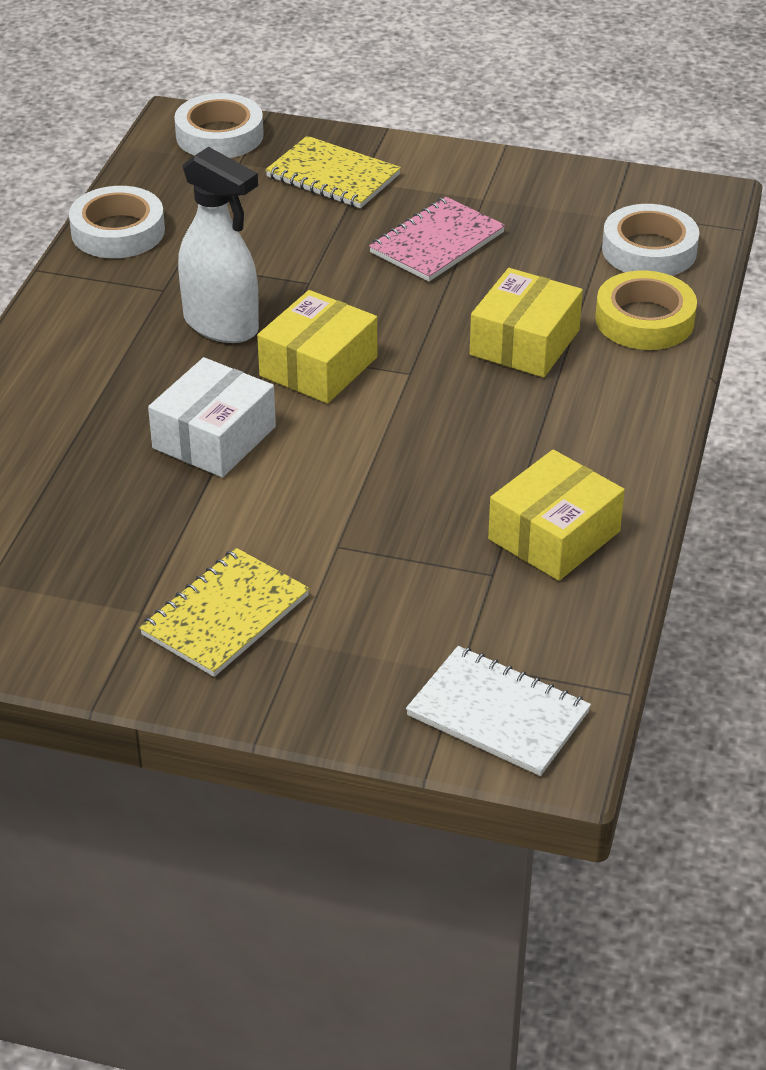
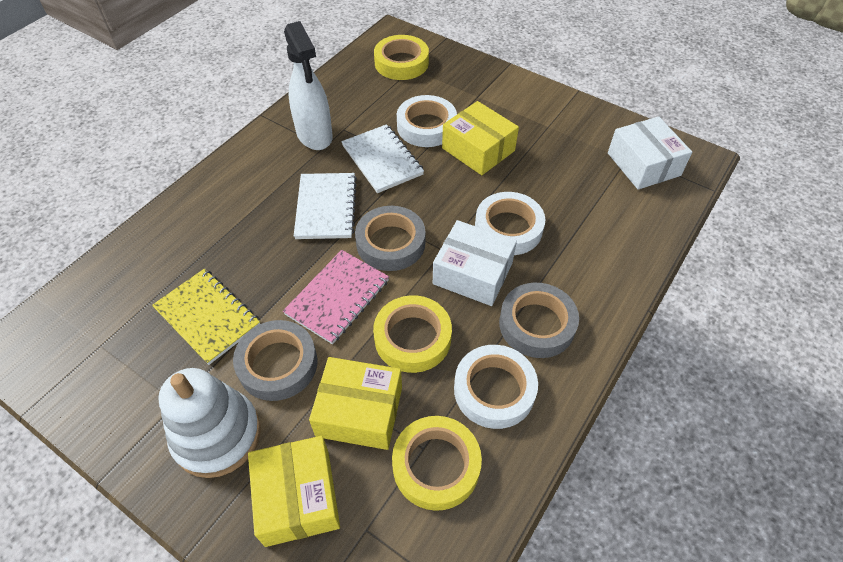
grey tape: none = 0 -> [233,320,318,401] [355,206,426,271] [499,283,579,358] = 3
white box: [148,357,276,477] = 1 -> [433,220,517,306] [608,116,692,190] = 2
white notebook: [406,646,591,776] = 1 -> [294,173,357,239] [341,124,424,193] = 2
white stacking toy: none = 0 -> [158,368,261,478] = 1
yellow notebook: [139,548,310,677] [265,136,401,208] = 2 -> [152,269,260,365] = 1
yellow tape: [595,270,697,350] = 1 -> [373,295,452,373] [374,35,429,80] [392,416,482,511] = 3

